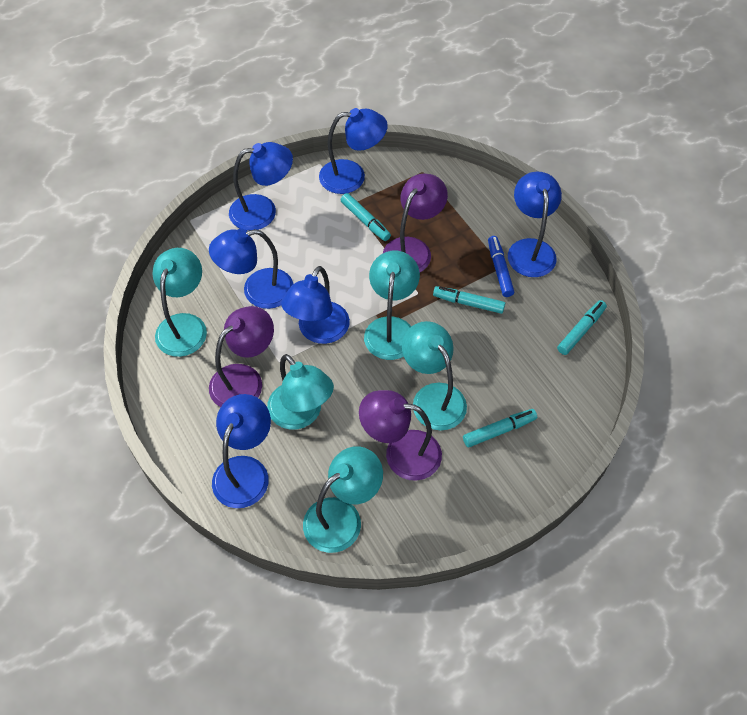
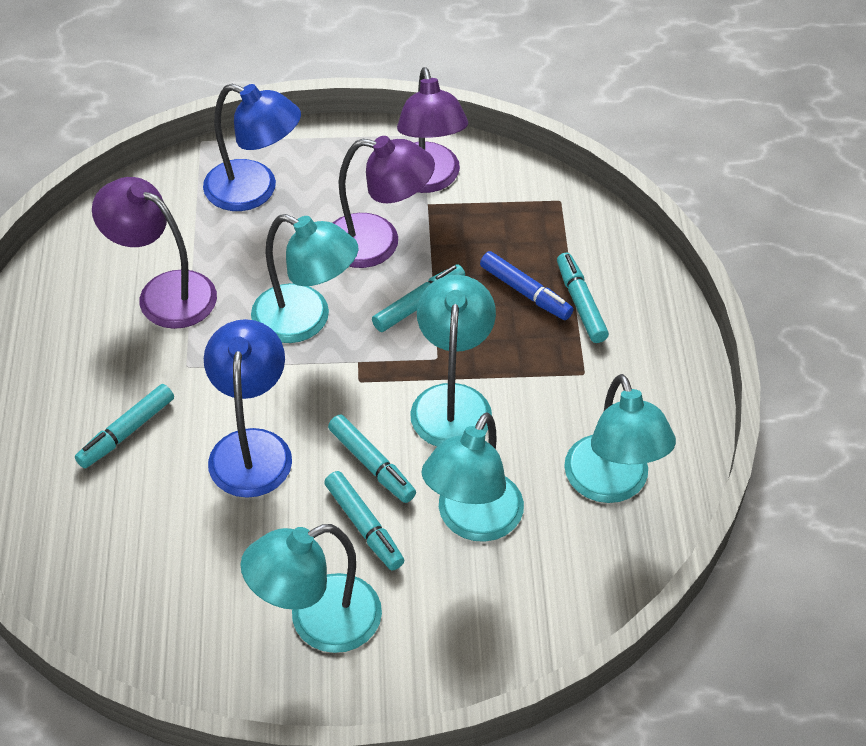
blue lamp: [209,228,293,309] [212,394,271,508] [229,142,293,231] [281,266,350,344] [319,108,388,194] [508,172,562,277] = 6 -> [203,84,301,211] [204,319,292,498] = 2
turquoise marker: [341,193,391,241] [433,286,505,314] [463,409,537,447] [557,300,607,355] = 4 -> [75,384,174,468] [324,471,404,571] [328,414,416,503] [372,265,465,332] [557,253,609,343] = 5

